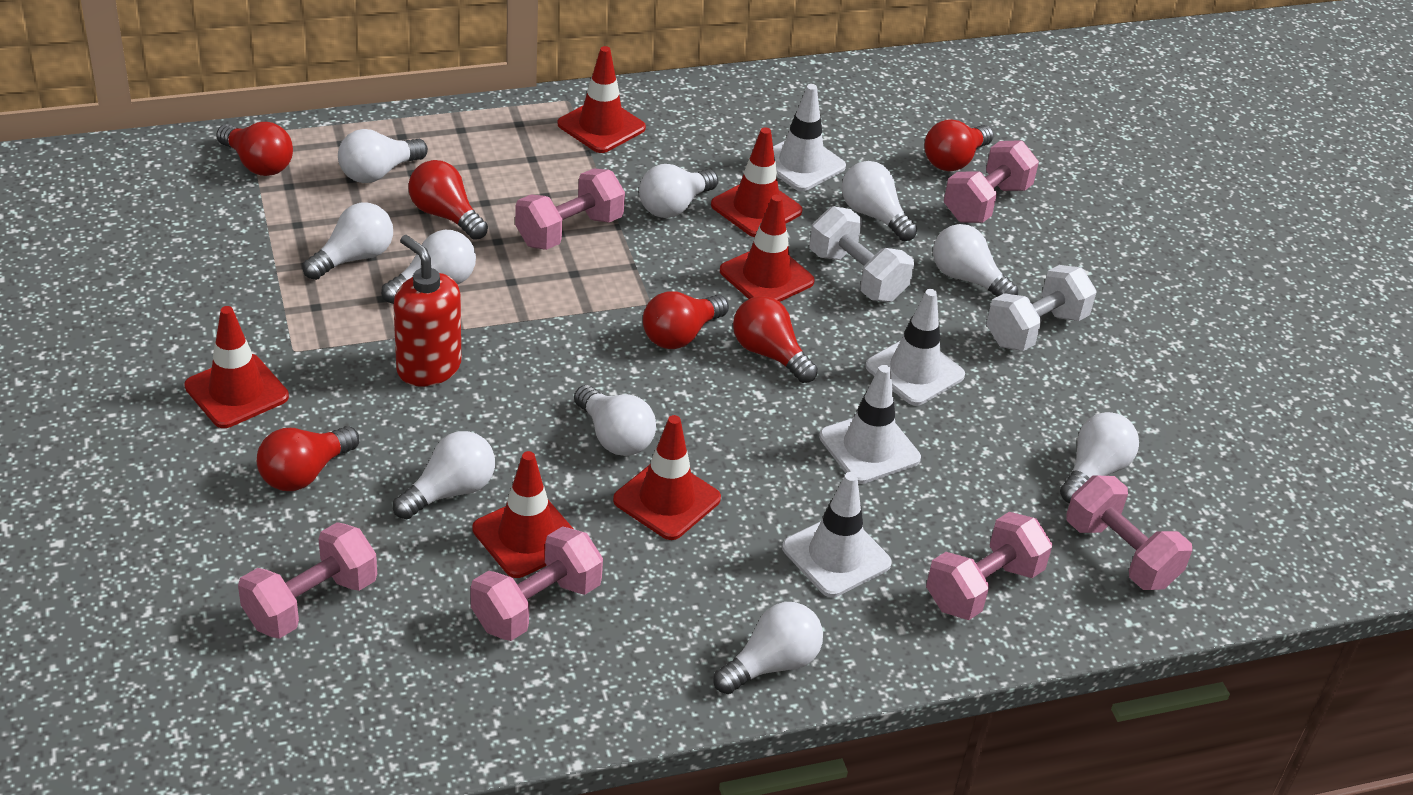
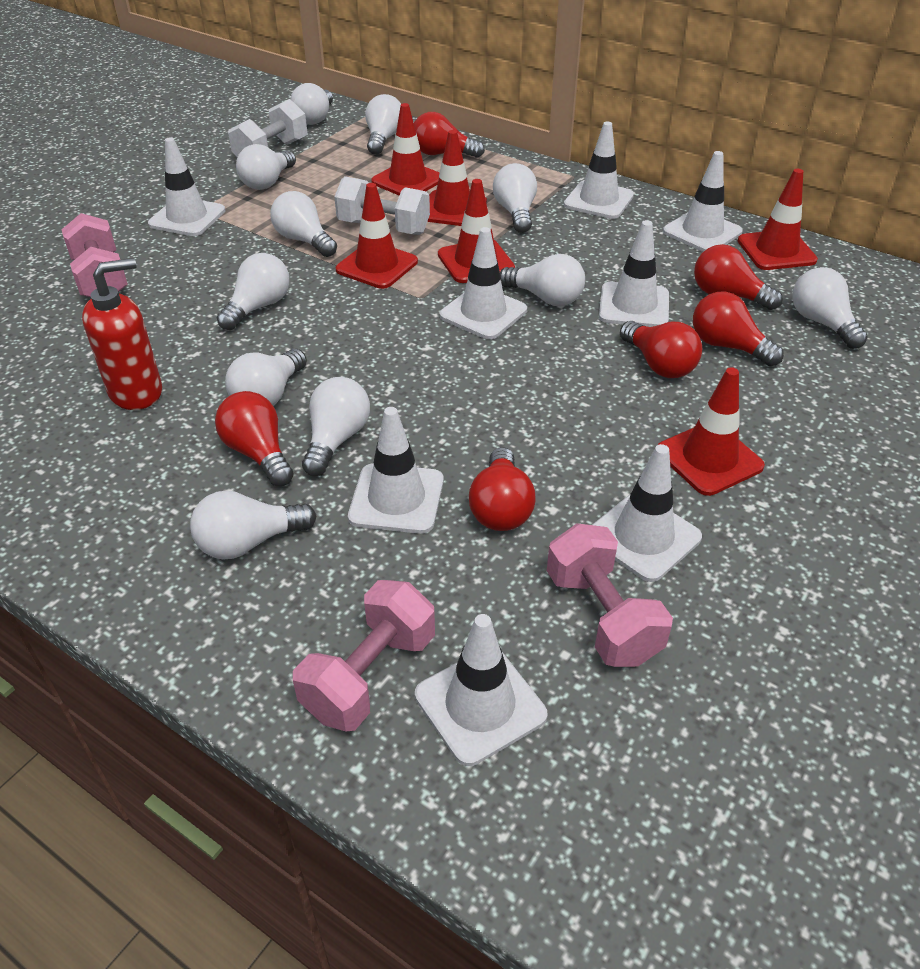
pink dumbbell: [238,522,377,639] [471,526,603,641] [515,168,625,250] [926,512,1052,620] [944,140,1039,223] [1066,476,1192,590] = 6 -> [61,213,128,297] [293,580,435,731] [547,523,673,667] = 3
white light bulb: [303,203,393,280] [338,129,428,183] [381,230,476,304] [393,431,495,519] [574,385,656,456] [639,164,718,218] [713,602,823,694] [842,161,917,241] [933,224,1018,297] [1060,412,1139,503] = 10 -> [190,490,316,559] [217,253,289,330] [225,349,307,406] [236,144,296,190] [270,191,337,257] [290,83,333,125] [302,377,370,476] [365,94,401,155] [493,163,537,233] [500,254,585,306] [792,267,868,349] = 11
white traffic cone: [773,84,846,191] [782,472,892,597] [819,365,921,484] [865,289,965,406] = 4 -> [148,137,225,236] [348,407,444,534] [415,614,547,766] [440,227,527,339] [564,122,634,219] [592,444,702,582] [599,220,669,327] [663,151,743,252] = 8

